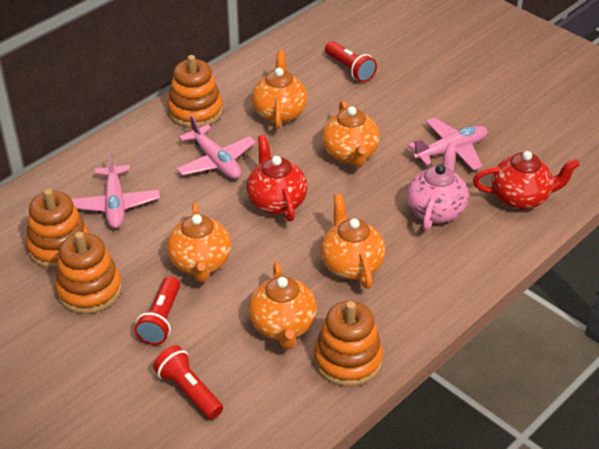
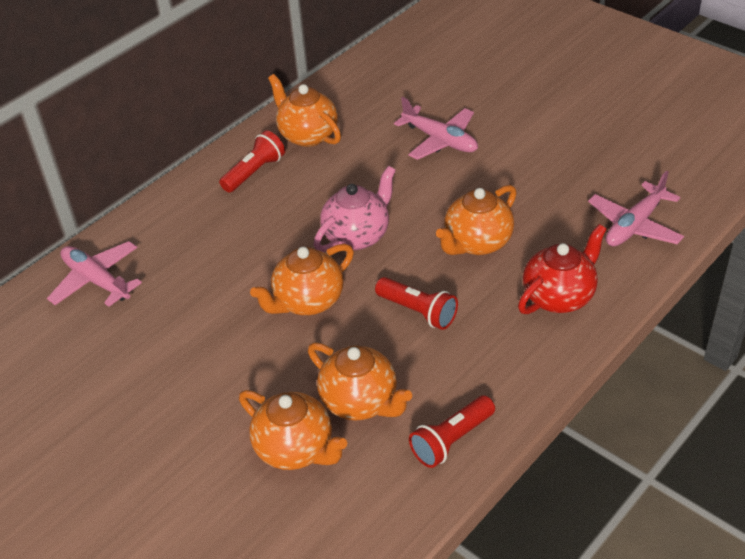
orange stacking toy: [26,189,89,269] [55,231,122,314] [168,55,223,128] [314,301,383,387] = 4 -> none = 0
red teapot: [247,135,307,222] [473,151,580,210] = 2 -> [518,224,607,314] = 1

